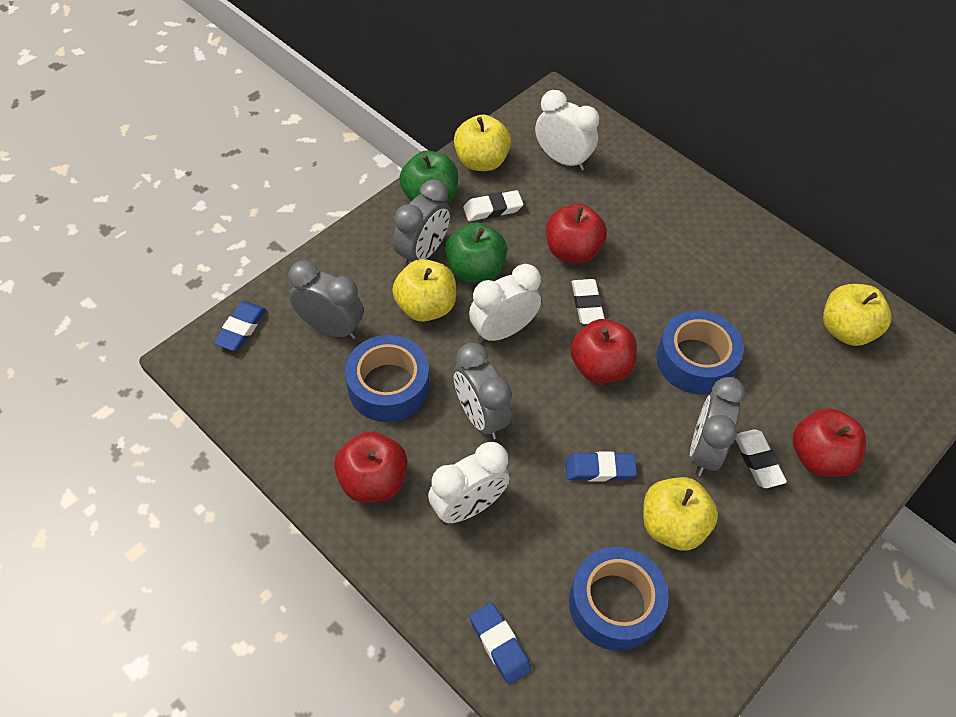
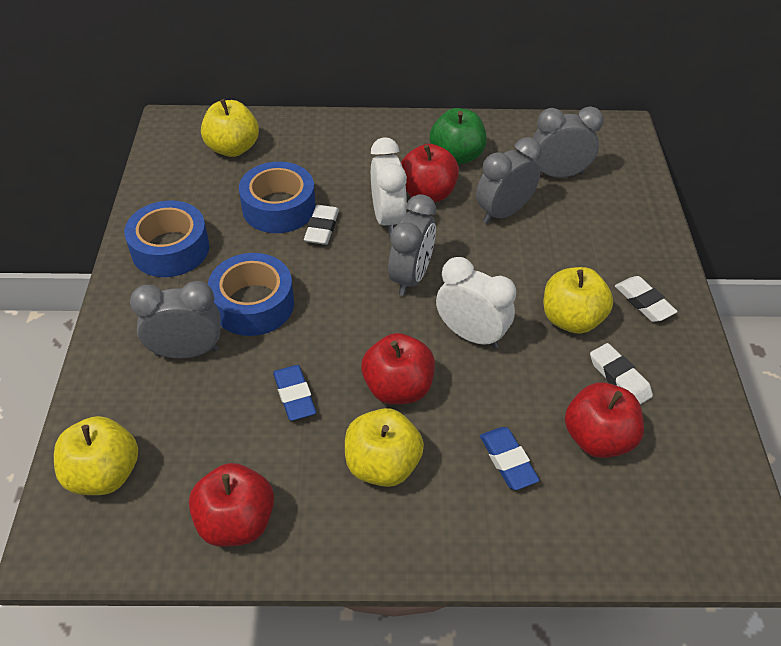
blue eraser: [214,302,266,351] [470,603,531,685] [566,452,637,482] = 3 -> [273,365,316,421] [480,427,540,490] = 2
green apple: [399,150,458,203] [445,222,507,283] = 2 -> [430,108,487,165] = 1
white clock: [428,442,510,523] [469,264,541,343] [535,90,599,171] = 3 -> [371,137,407,236] [436,257,516,349] = 2

